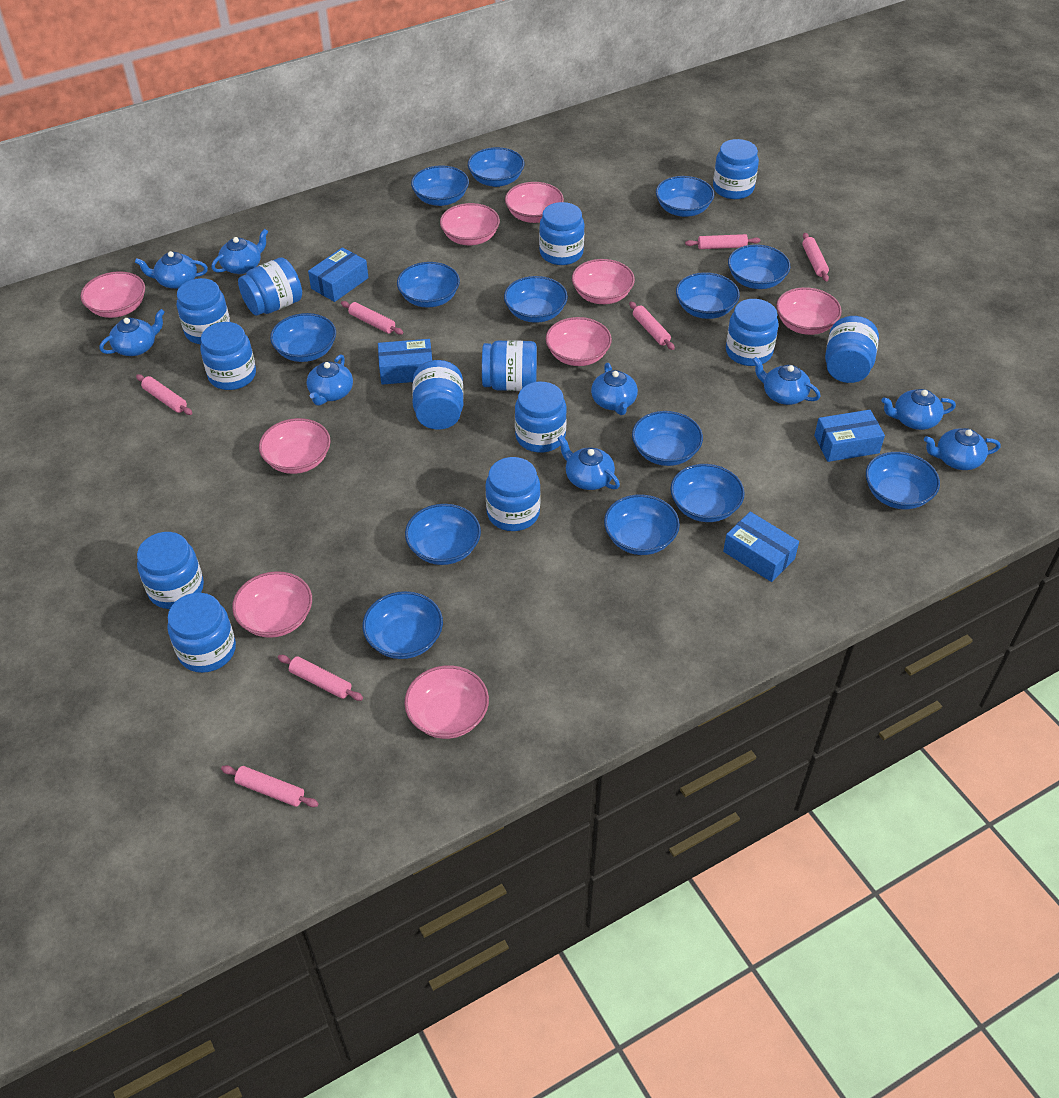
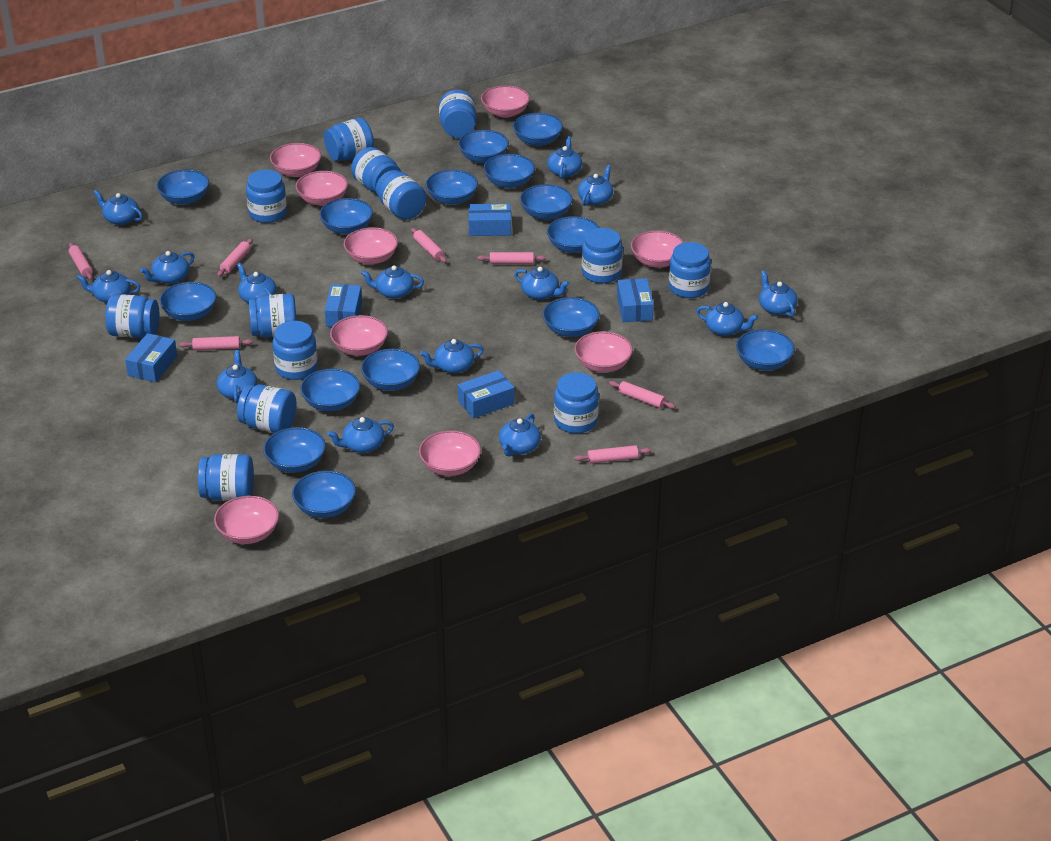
blue bowl: [270,313,336,362] [362,591,443,659] [397,262,460,308] [405,504,481,565] [411,165,469,206] [468,147,525,187] [504,276,568,323] [604,494,680,555] [632,411,703,466] [656,176,714,217] [670,464,745,522] [676,272,740,319] [728,244,790,289] [866,452,940,509] = 14 -> [156,169,209,205] [159,282,217,321] [263,427,326,473] [292,471,356,518] [300,368,360,411] [319,198,373,234] [361,349,420,391] [426,170,478,205] [458,130,509,163] [483,154,535,188] [513,113,563,146] [520,184,573,220] [543,297,600,337] [547,216,600,253] [736,329,795,370] = 15
blue box: [308,247,369,302] [378,339,432,385] [723,512,799,582] [814,410,885,462] = 4 -> [125,333,177,382] [325,284,362,327] [458,370,514,418] [468,204,511,236] [617,278,654,322] = 5
blue teapot: [99,309,165,356] [135,251,208,289] [212,229,268,274] [307,355,353,406] [557,435,620,490] [591,363,638,415] [752,357,821,405] [881,389,956,430] [924,428,1001,470] = 9 -> [76,270,140,303] [93,190,143,225] [140,251,195,284] [217,350,258,403] [237,263,277,303] [327,417,394,453] [361,265,424,299] [420,339,484,374] [499,414,541,457] [515,267,570,300] [547,136,582,179] [578,165,613,206] [696,302,758,336] [759,270,798,317] = 14

